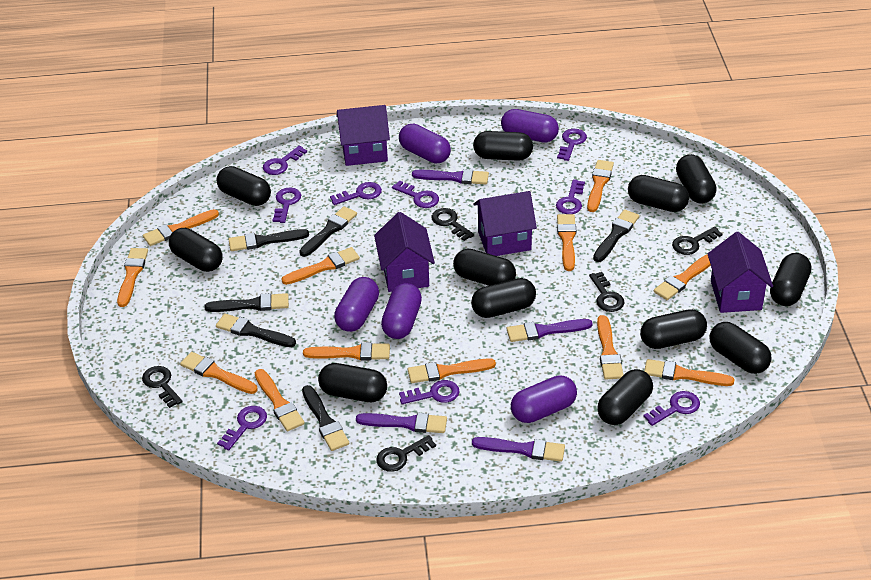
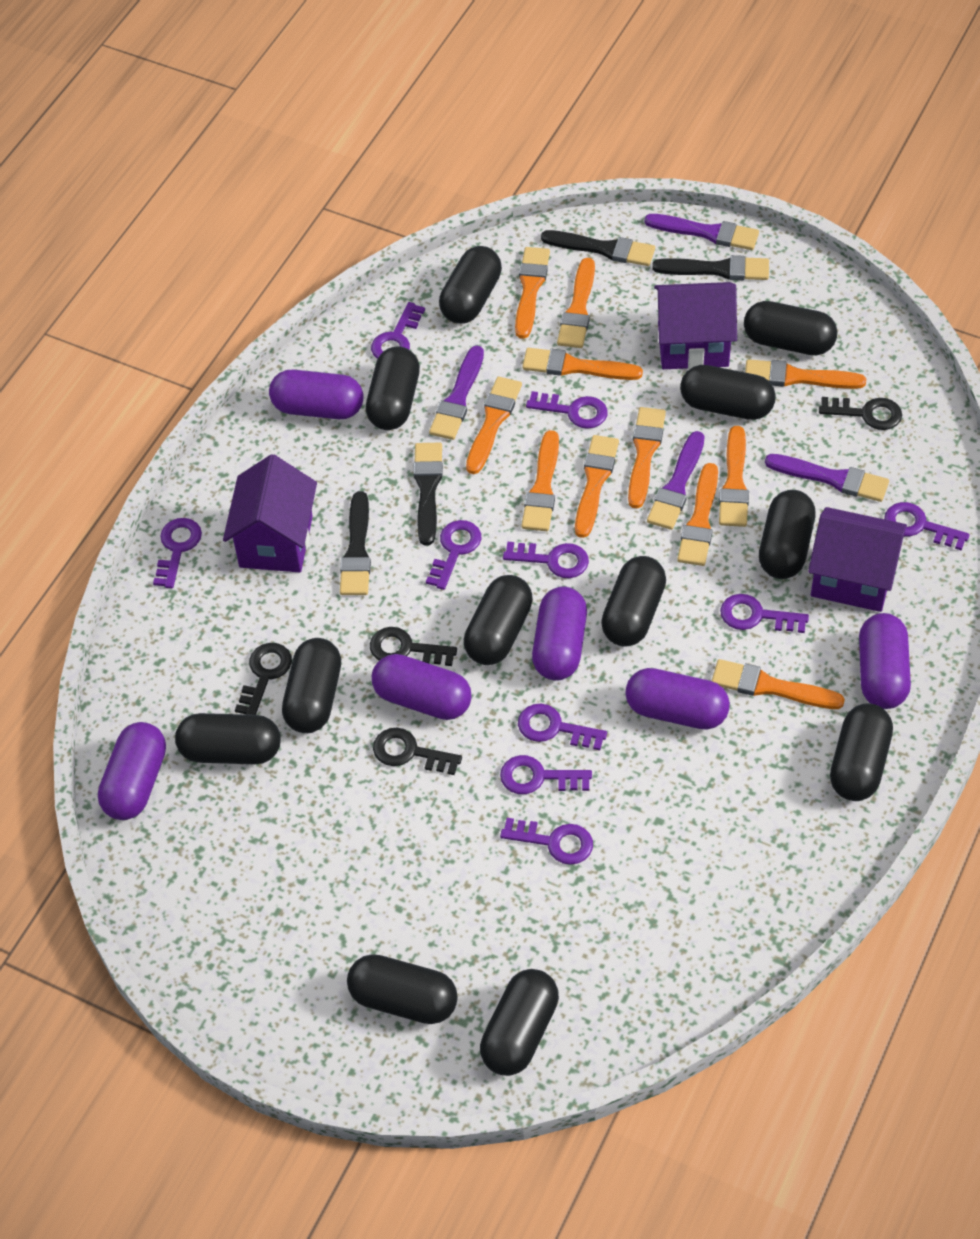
black brush: [204,293,289,312] [216,314,296,347] [228,229,309,251] [299,206,357,257] [302,385,350,451] [593,210,639,262] = 6 -> [340,491,371,595] [413,443,443,546] [541,230,655,266] [652,255,769,280] = 4
black key: [142,366,183,408] [376,435,436,472] [431,208,474,241] [589,272,624,312] [672,227,723,255] = 5 -> [235,643,292,715] [370,627,457,666] [373,728,462,775] [819,397,902,430] = 4
orange brush: [117,248,148,307] [143,209,219,246] [180,352,258,394] [255,369,305,431] [281,247,360,285] [303,342,390,360] [408,359,496,383] [557,214,576,271] [587,160,614,212] [597,315,623,380] [644,359,735,386] [654,254,711,300] = 12 -> [466,377,522,474] [515,247,550,339] [521,430,559,531] [522,348,643,380] [557,258,595,348] [575,435,619,538] [628,407,666,509] [677,463,718,566] [712,659,845,709] [719,426,749,527] [745,359,866,389] = 11
purple capsule: [334,277,379,332] [381,283,422,339] [399,124,451,164] [501,109,559,142] [511,375,577,423] = 5 -> [98,722,166,820] [269,370,363,419] [372,654,472,720] [532,587,587,680] [625,668,730,730] [859,613,911,709] = 6
purple house: [337,105,390,166] [374,212,435,292] [473,191,537,256] [708,232,773,313] = 4 -> [223,454,317,572] [654,282,737,369] [808,507,907,612] = 3
purple key: [217,406,267,451] [263,146,307,175] [273,188,301,223] [330,182,382,205] [392,181,439,208] [399,380,460,404] [556,179,585,214] [557,129,587,161] [643,391,700,426] = 9 -> [153,518,202,588] [371,302,425,359] [426,520,481,590] [500,755,592,794] [500,818,593,865] [503,542,589,578] [518,704,607,750] [526,391,607,429] [720,594,809,633] [884,502,970,551] = 10

